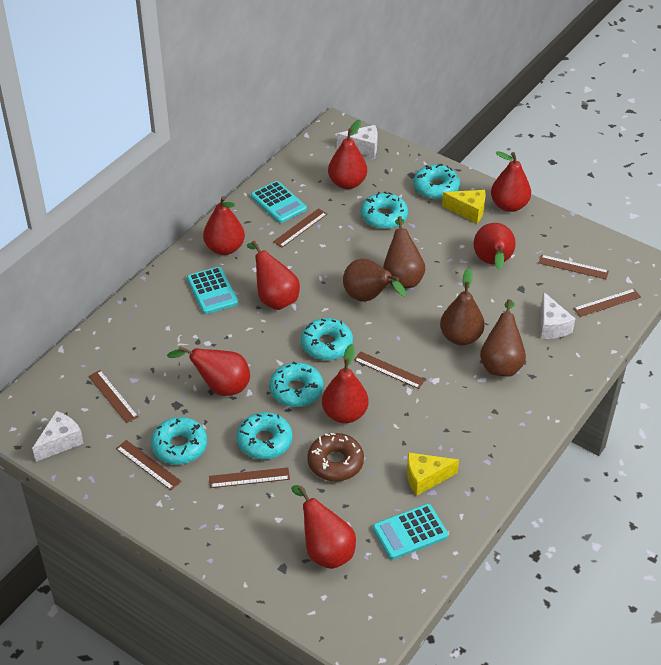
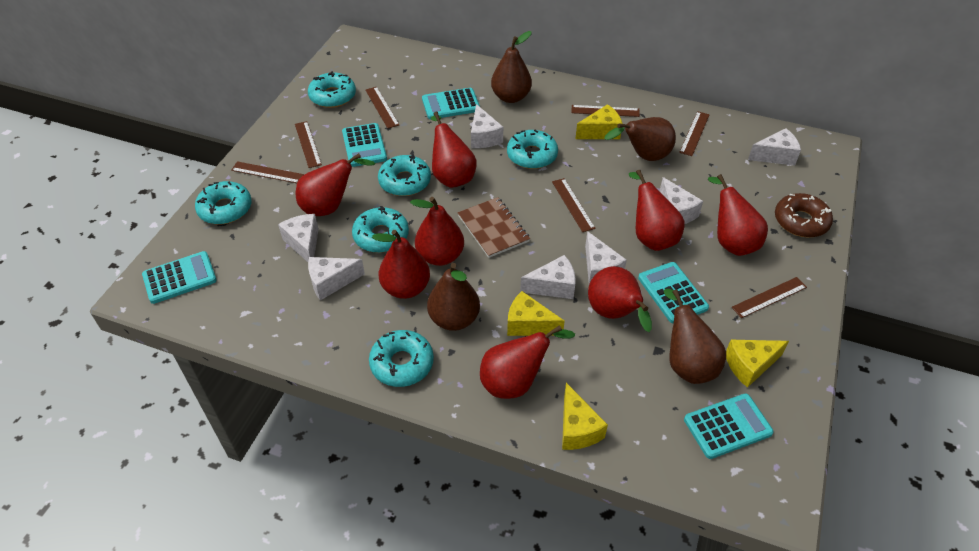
brown notebook: none = 0 -> [458,197,530,258] = 1
turquoise calculator: [187,267,238,314] [251,181,307,223] [373,504,448,560] = 3 -> [142,251,217,304] [342,123,387,167] [422,88,480,119] [638,262,709,323] [684,393,774,459] = 5
white cheese: [32,411,84,462] [337,125,378,157] [541,292,576,339] = 3 -> [278,214,319,262] [308,257,365,301] [471,104,503,148] [520,255,576,299] [585,231,627,284] [659,177,703,224] [748,128,801,166] = 7
yellow cheese: [407,452,459,496] [442,190,486,223] = 2 -> [507,291,565,336] [562,383,608,450] [575,104,623,139] [726,340,789,388] = 4

